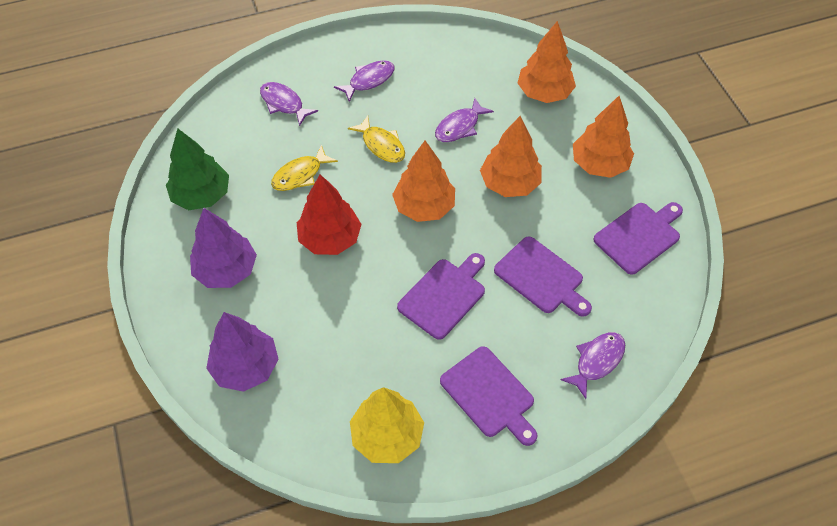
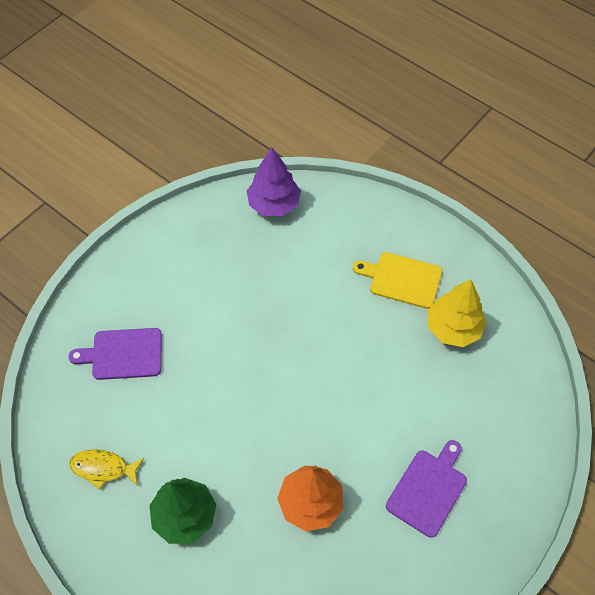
orange tree: [392,141,455,222] [480,116,542,197] [518,21,576,103] [573,96,634,178] = 4 -> [277,466,343,531] = 1
purple cutting board: [397,253,485,340] [440,346,538,446] [494,236,592,317] [593,202,683,275] = 4 -> [68,328,162,380] [386,440,467,538] = 2
purple fish: [260,82,318,126] [334,60,395,102] [435,98,494,142] [560,332,625,399] = 4 -> none = 0
purple tree: [190,208,257,288] [206,312,279,392] = 2 -> [247,147,301,216] = 1
red tree: [297,174,362,255] = 1 -> none = 0
yellow cutting board: none = 0 -> [353,252,442,309] = 1
yellow fish: [271,145,338,191] [348,116,405,163] = 2 -> [69,449,144,490] = 1

